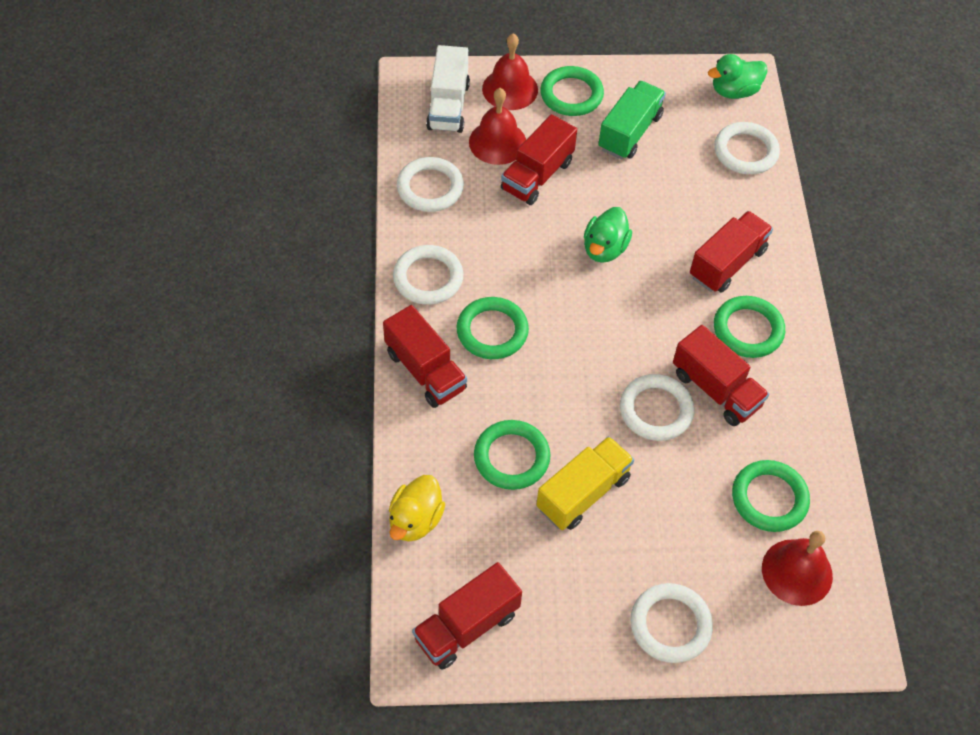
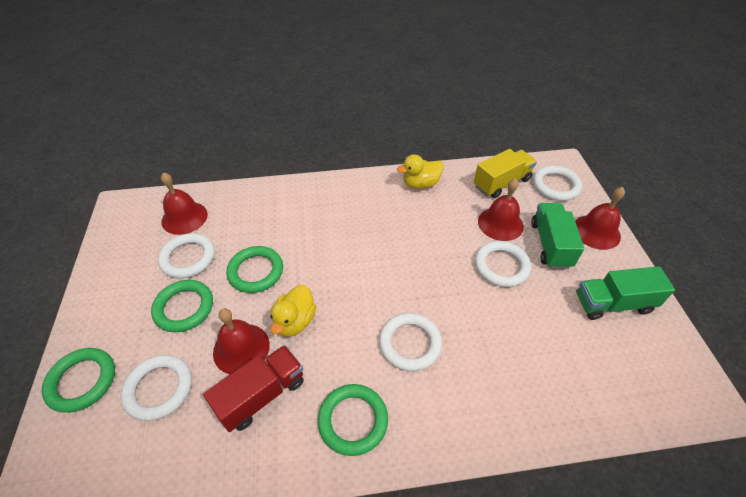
green duck: [584,207,632,263] [708,54,768,99] = 2 -> none = 0
green ring: [457,297,529,359] [474,420,551,490] [540,66,604,116] [714,296,785,358] [732,460,810,532] = 5 -> [42,348,115,413] [151,280,213,332] [226,246,283,293] [318,384,388,456] = 4
green truck: [598,81,666,159] = 1 -> [531,203,584,269] [576,266,675,320] = 2
red bell: [469,88,526,165] [482,34,538,110] [762,531,833,606] = 3 -> [161,172,208,235] [213,308,270,374] [478,179,524,241] [575,187,625,250] = 4
red truck: [383,305,467,408] [412,562,522,669] [501,114,577,205] [673,325,769,426] [690,211,773,293] = 5 -> [203,345,304,432] = 1
white truck: [426,45,470,133] = 1 -> none = 0
yellow duck: [389,475,445,542] = 1 -> [270,285,316,337] [397,154,444,189] = 2

